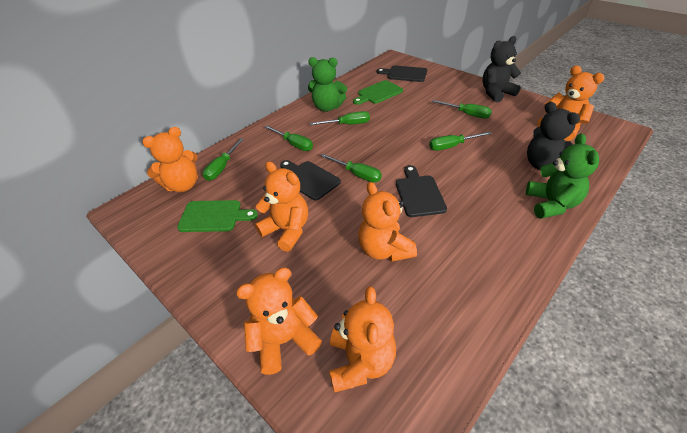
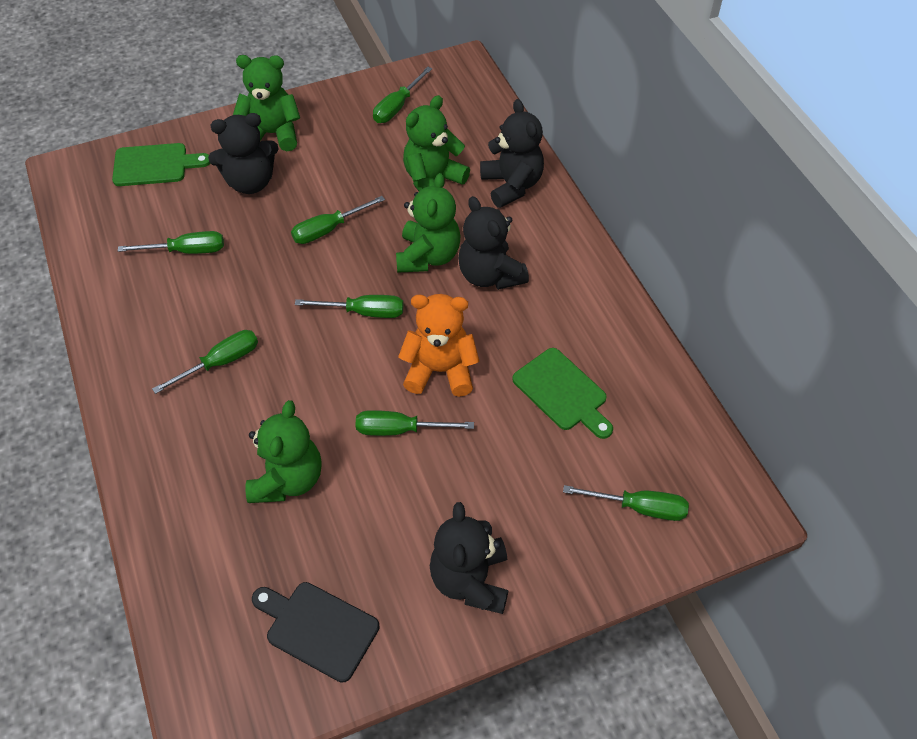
black cutting board: [280,160,341,200] [377,65,427,82] [396,165,447,217] = 3 -> [252,582,380,683] = 1
black teddy bear: [482,36,521,103] [527,102,580,170] = 2 -> [208,113,279,194] [430,502,509,614] [458,196,529,290] [480,99,544,208] = 4
green screwdriver: [203,138,244,181] [265,125,313,151] [310,111,370,125] [321,154,382,182] [429,131,492,151] [432,100,492,119] = 6 -> [118,231,224,254] [152,330,258,394] [291,196,385,244] [295,295,404,318] [356,410,474,436] [373,67,432,123] [563,485,689,521] = 7
green teddy bear: [308,57,347,112] [526,133,599,219] = 2 -> [233,55,300,151] [245,400,322,503] [396,173,460,273] [403,95,470,191] = 4
orange teddy bear: [142,127,198,192] [236,267,322,375] [255,161,308,252] [329,287,396,393] [358,182,417,262] [537,66,604,141] = 6 -> [398,294,479,397] = 1

